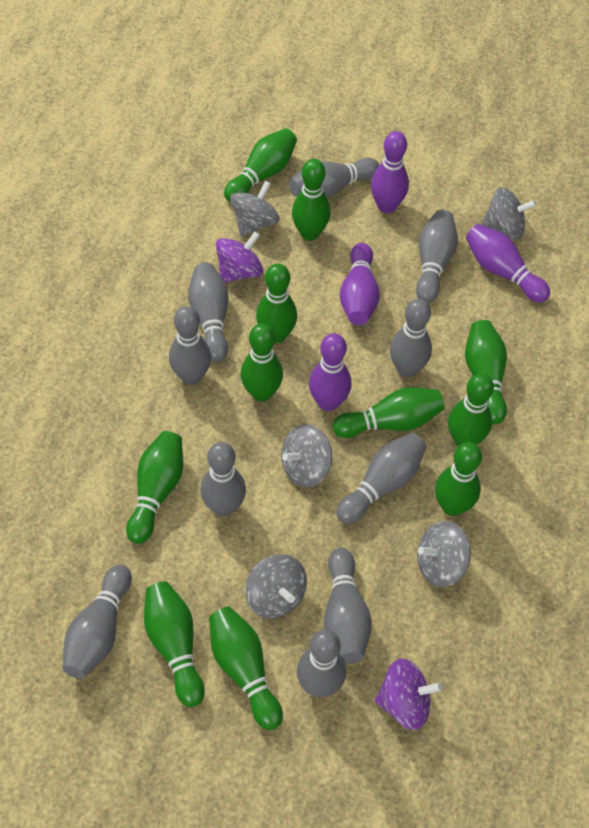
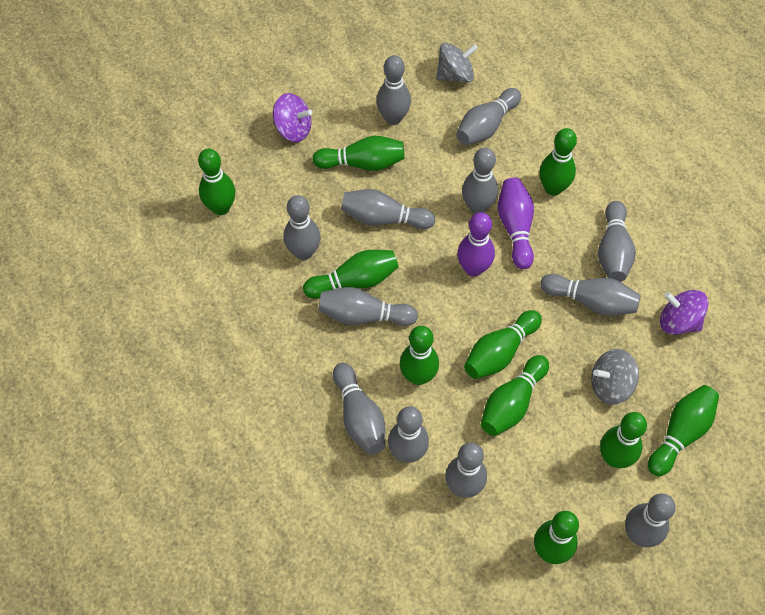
green bowling pin: [126,431,183,544] [144,581,205,707] [209,606,283,730] [224,128,297,203] [241,323,283,402] [256,264,297,343] [292,159,331,241] [333,387,445,438] [435,442,482,516] [448,373,494,447] [465,320,507,424] = 11 -> [198,149,235,215] [303,250,399,298] [313,136,405,171] [400,326,439,385] [464,310,542,379] [481,355,549,436] [534,511,579,564] [539,128,577,196] [600,412,647,468] [648,385,719,476] = 10
grey bowling pin: [63,565,132,679] [169,306,211,385] [188,263,228,362] [200,442,246,516] [289,157,379,198] [297,629,346,698] [324,548,372,664] [336,433,427,524] [390,299,432,377] [416,210,458,303] = 10 -> [284,195,321,260] [318,287,418,326] [333,363,385,455] [341,189,435,230] [377,55,411,125] [388,406,429,463] [445,442,487,498] [456,88,521,145] [462,148,498,214] [540,274,641,316] [598,201,636,282] [625,493,676,548] = 12
grey spinning top: [230,181,280,237] [245,554,307,618] [281,424,332,487] [417,521,471,587] [482,187,537,239] = 5 -> [436,43,478,83] [591,349,639,405] = 2
purple bowling pin: [309,333,352,411] [340,243,380,325] [371,131,409,213] [466,224,550,303] = 4 -> [457,212,495,277] [498,178,534,269] = 2

